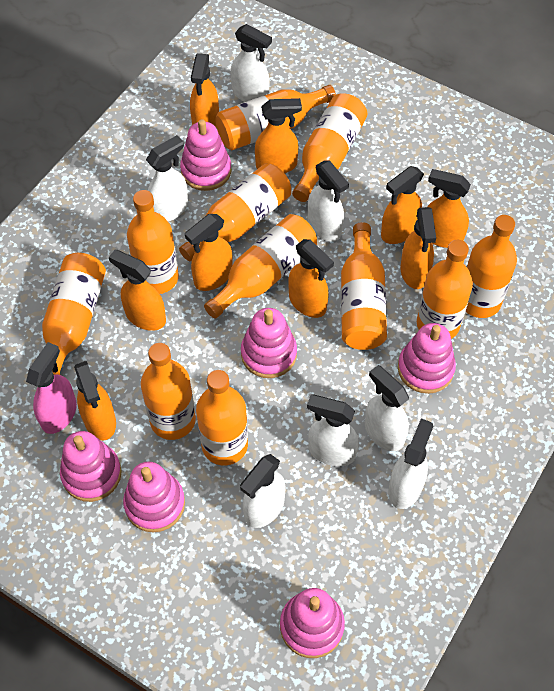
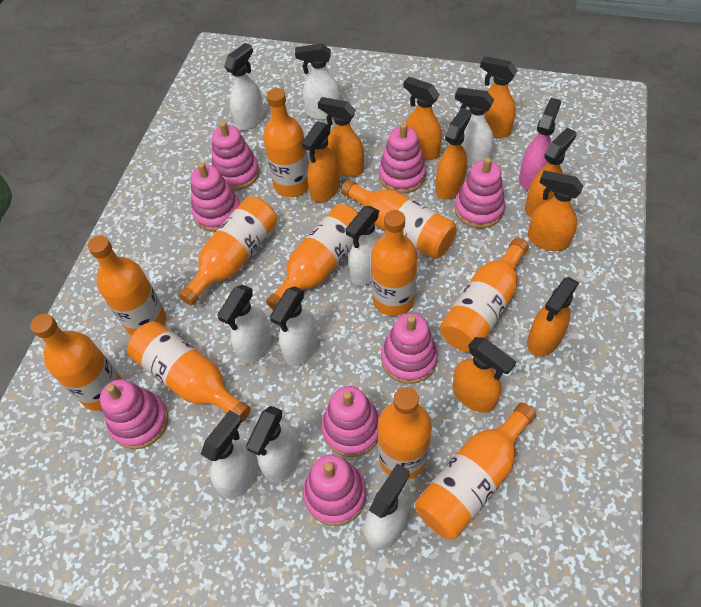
pink stacking toy: [60,431,122,502] [123,462,185,532] [180,119,232,191] [241,308,297,378] [280,588,345,658] [398,323,456,394] = 6 -> [100,379,168,449] [191,162,240,232] [212,121,259,191] [303,454,366,526] [321,386,380,457] [379,123,426,193] [381,313,438,384] [455,157,505,228] = 8
white spray bottle: [146,135,188,222] [231,24,272,102] [240,454,286,528] [307,394,359,466] [308,160,349,241] [365,365,409,451] [388,418,433,509] = 7 -> [201,410,259,499] [217,285,272,364] [224,43,264,130] [246,406,300,483] [270,286,318,366] [295,43,342,120] [345,206,381,286] [364,463,410,550] [455,87,494,167] = 9

